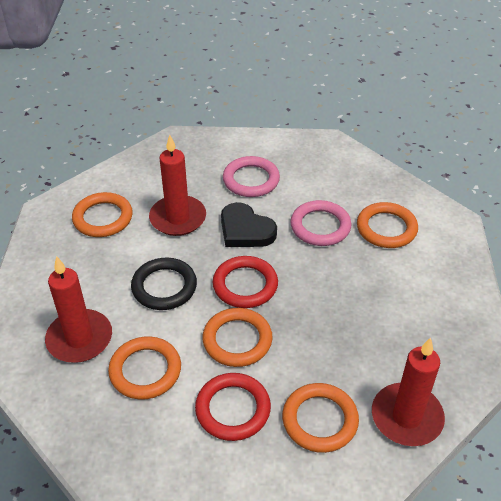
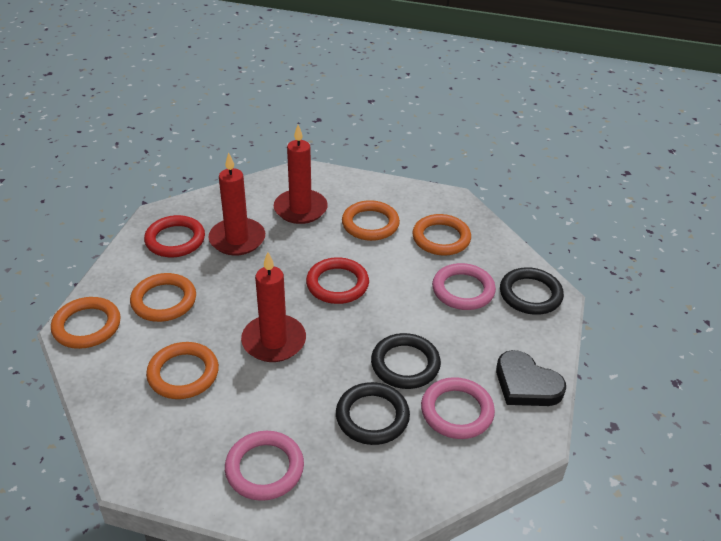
black ring: [131,257,197,310] = 1 -> [336,382,410,445] [371,333,441,389] [500,267,564,315] = 3
pink ring: [223,156,280,197] [290,200,351,246] = 2 -> [225,431,304,501] [421,377,495,439] [432,263,496,310] = 3

